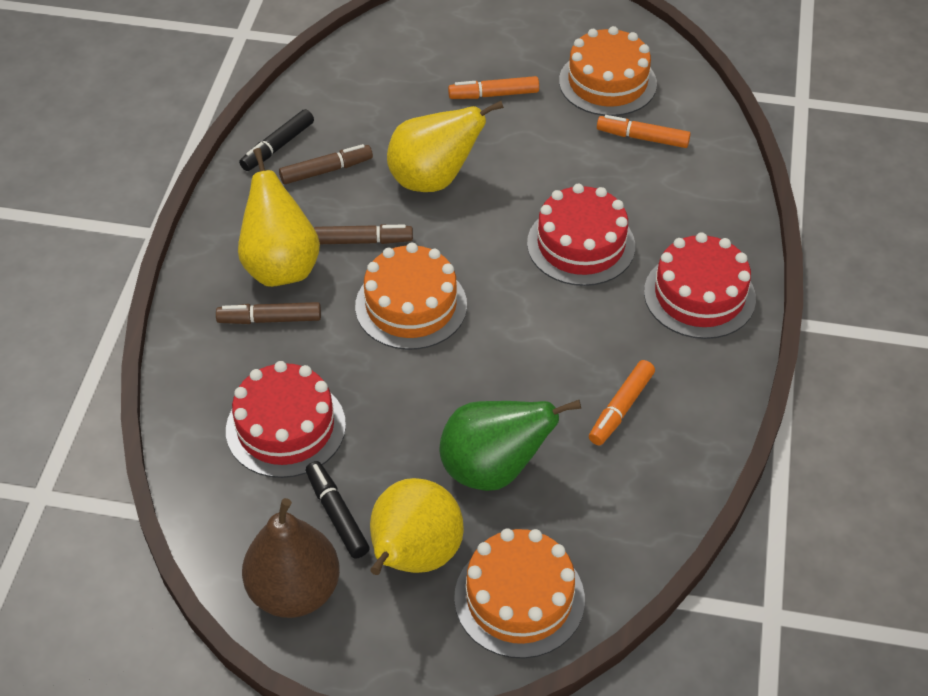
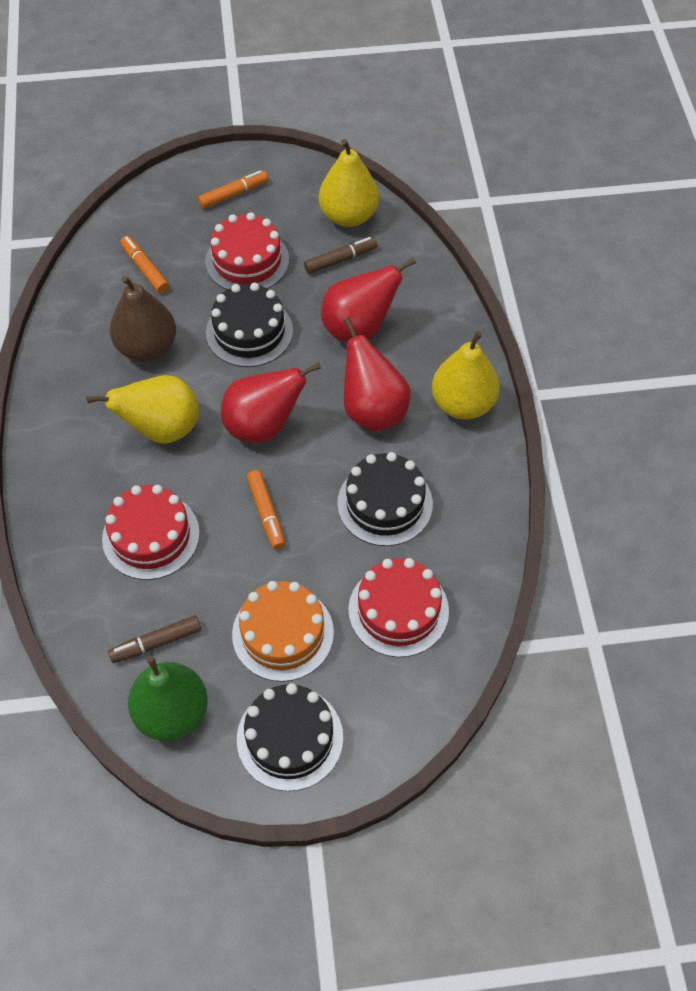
black cake: none = 0 -> [206,283,293,367] [237,683,343,791] [337,452,433,546] = 3
black marker: [239,109,314,171] [306,461,370,559] = 2 -> none = 0
brown marker: [216,302,321,324] [279,144,373,184] [314,224,413,244] = 3 -> [108,615,201,663] [304,237,377,274] = 2
orange cake: [355,243,467,350] [454,528,585,659] [559,26,657,116] = 3 -> [232,581,334,682] = 1
red pear: none = 0 -> [221,362,321,443] [321,258,416,342] [343,317,410,431] = 3

